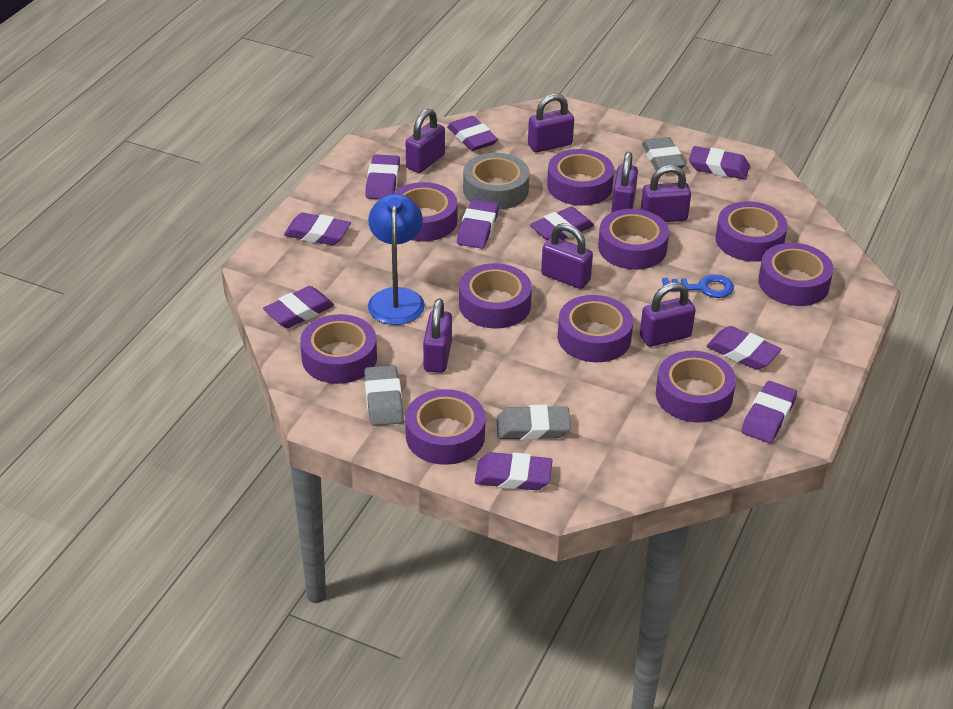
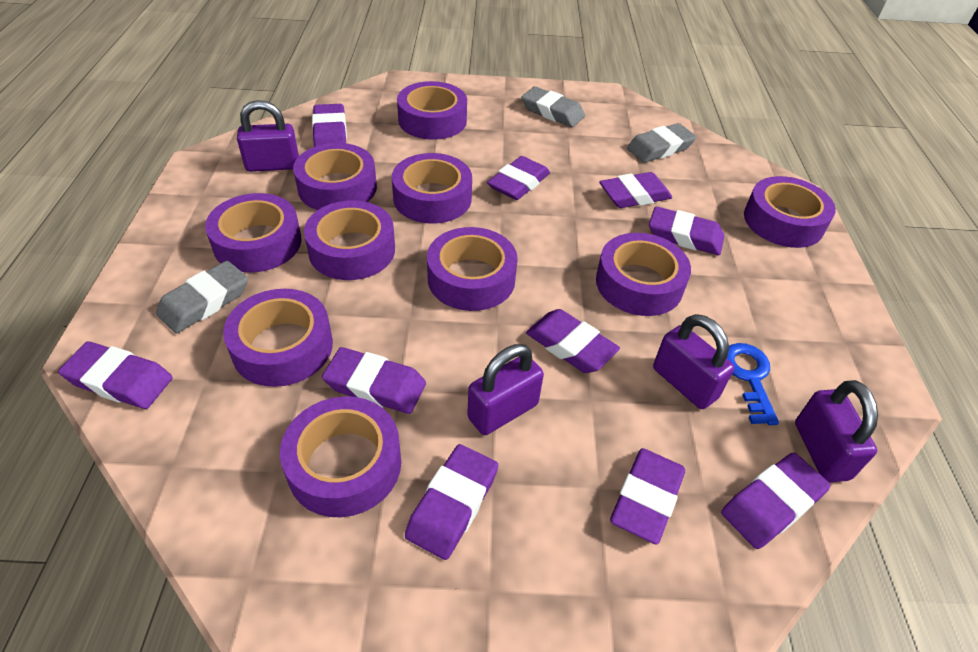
blue lamp: [368,194,425,325] = 1 -> none = 0
grey tape: [463,153,530,210] = 1 -> none = 0
purple padlock: [406,109,445,173] [423,298,452,373] [528,94,574,152] [541,223,593,289] [611,152,638,213] [640,282,695,347] [641,165,691,222] = 7 -> [237,100,299,172] [467,344,544,435] [653,314,734,409] [795,380,878,482] = 4

